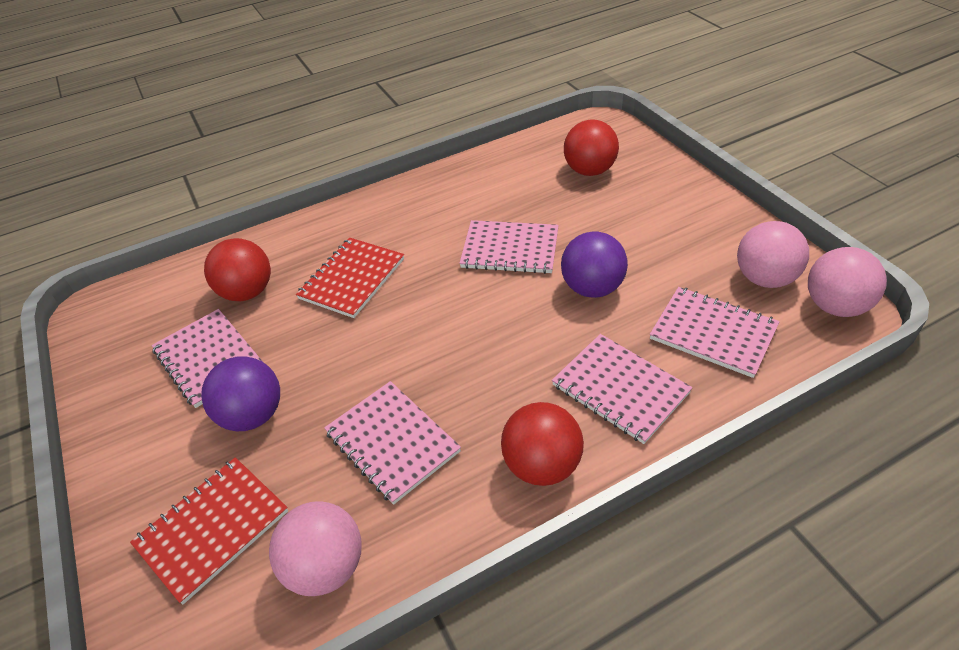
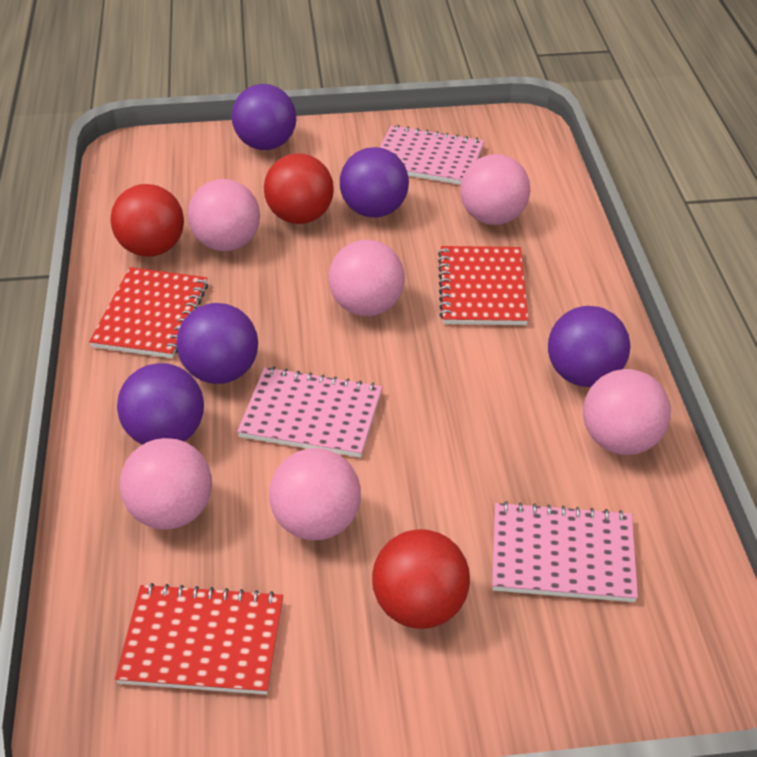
pink ball: [269,501,362,596] [737,221,809,288] [808,247,887,317] = 3 -> [120,438,212,530] [188,179,260,251] [269,448,361,540] [329,240,405,316] [460,154,530,225] [583,369,671,455] = 6
pink notebook: [151,309,263,408] [324,381,461,505] [459,220,559,274] [552,334,693,444] [650,287,780,378] = 5 -> [237,367,382,458] [380,125,484,185] [492,501,638,602] = 3
purple ball: [201,356,280,431] [561,231,628,298] = 2 -> [117,363,204,445] [176,303,258,384] [232,84,296,150] [340,147,409,218] [548,306,630,387] = 5
red notebook: [130,457,288,604] [296,238,404,318] = 2 -> [89,267,208,358] [115,583,283,695] [438,246,528,325] = 3

